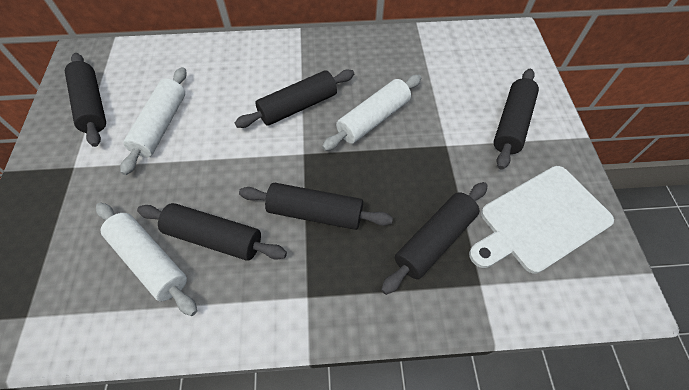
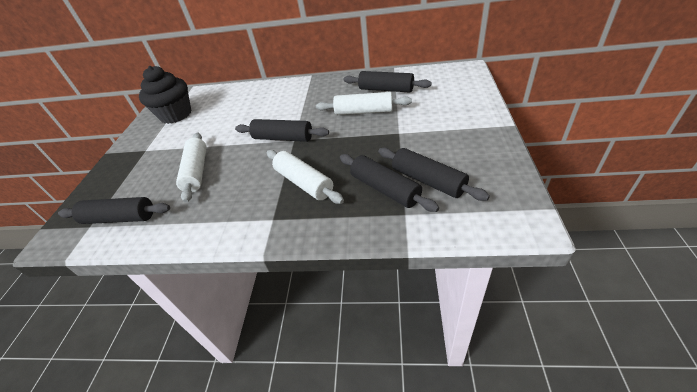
black cupcake: none = 0 -> [139,66,191,124] = 1
black rolling pin: [65,53,106,147] [137,203,287,261] [235,70,354,128] [239,183,393,230] [381,182,488,295] [494,69,539,170] = 6 -> [58,197,170,224] [235,119,329,142] [340,154,439,212] [343,71,432,93] [378,148,490,201] = 5
white cutting board: [469,166,614,274] = 1 -> none = 0

